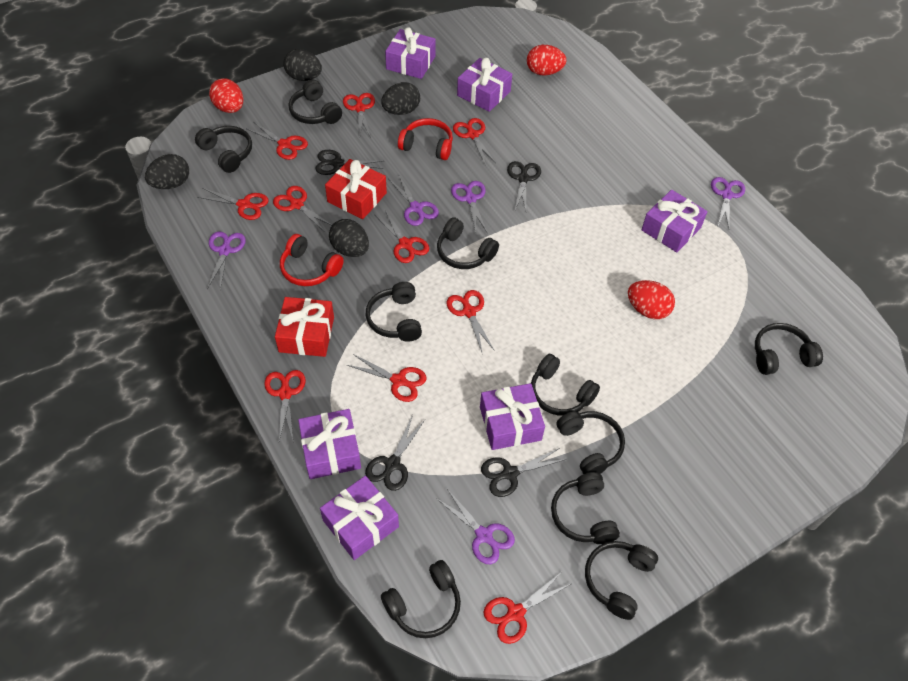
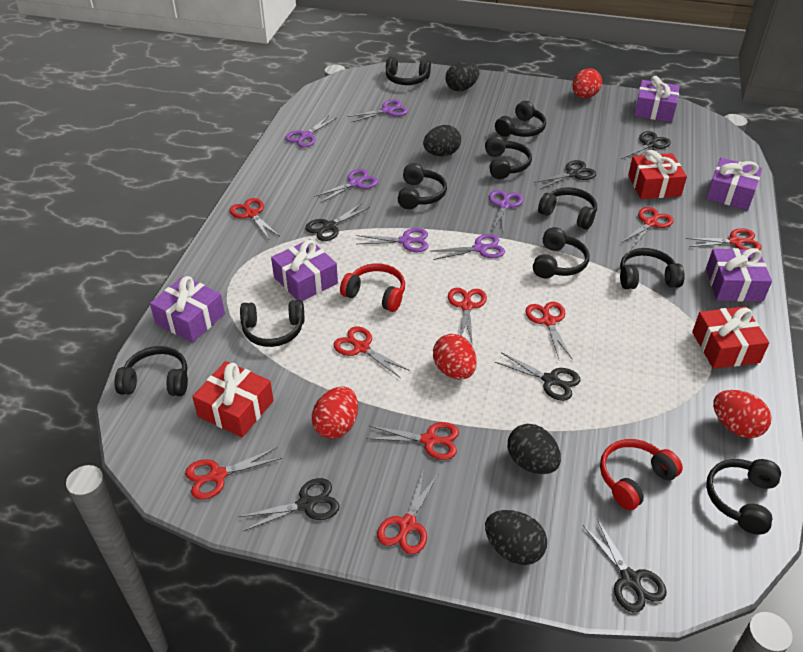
black scissors: [315,150,384,175] [365,415,425,491] [481,448,567,497] [507,161,541,211] = 4 -> [239,478,340,531] [305,203,370,241] [495,352,580,401] [533,160,596,189] [583,519,667,612] [621,131,671,159] = 6
purple gift: [298,409,361,479] [320,476,399,560] [385,27,436,79] [457,58,512,112] [480,383,545,450] [642,190,708,252] = 6 -> [150,276,225,343] [271,239,338,301] [634,76,680,122] [706,158,762,210] [706,248,772,302] = 5
purple scissors: [207,232,246,289] [389,175,439,226] [436,489,515,564] [451,181,487,233] [711,177,745,228] = 5 -> [285,115,336,147] [314,169,378,203] [348,100,408,122] [356,228,429,252] [432,234,505,260] [489,190,523,232] = 6
red egg: [209,78,243,113] [527,45,566,76] [628,280,675,319] = 3 -> [312,386,358,439] [433,334,477,379] [573,68,602,98] [713,390,772,438] = 4
red gift: [275,297,334,357] [325,159,387,219] = 2 -> [192,361,274,437] [628,150,687,199] [692,307,769,369] = 3
red scissors: [197,188,269,220] [247,122,308,160] [264,370,306,441] [273,186,332,232] [343,93,375,138] [347,354,426,402] [374,210,429,263] [447,290,495,352] [453,118,496,165] [483,573,571,644] = 10 -> [185,447,282,500] [229,198,279,239] [333,327,410,378] [366,422,459,460] [377,470,439,554] [448,288,487,342] [525,302,573,360] [621,207,674,248] [685,228,762,250] = 9

